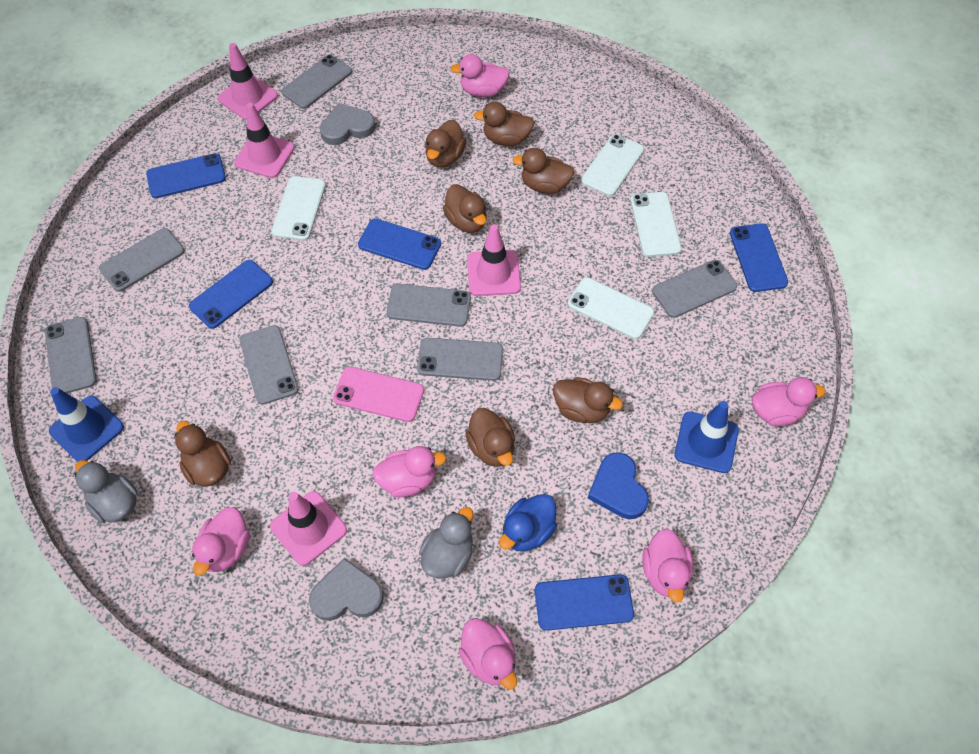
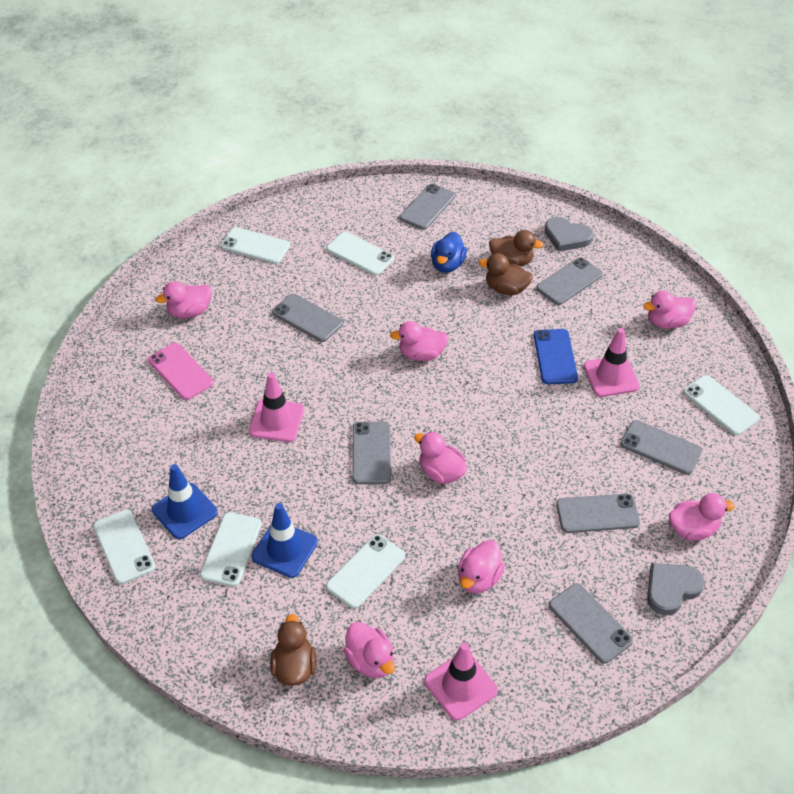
blue heart: [587,452,649,519] = 1 -> none = 0
blue phone: [146,153,226,198] [189,260,273,329] [358,218,441,270] [535,574,634,631] [730,223,788,292] = 5 -> [534,329,578,384] = 1
brown duck: [175,421,231,487] [425,120,466,167] [443,184,487,233] [465,408,515,467] [474,102,535,146] [512,148,574,194] [553,377,623,423] = 7 -> [270,614,316,686] [479,253,533,295] [489,230,544,266] = 3
grey duck: [75,460,138,523] [419,507,473,579] = 2 -> none = 0
pink duck: [192,507,250,576] [372,446,446,497] [451,54,510,97] [459,618,517,690] [642,529,693,603] [752,377,825,426] = 6 -> [156,282,212,319] [343,622,395,678] [390,321,448,361] [414,431,467,484] [458,540,505,594] [643,291,696,329] [669,493,735,541] = 7
pink traffic cone: [218,43,278,120] [234,103,295,178] [270,491,347,566] [467,224,521,296] = 4 -> [249,372,304,442] [425,643,498,721] [584,328,640,397] = 3
white phone: [271,176,326,241] [568,277,654,339] [581,134,644,196] [630,192,682,257] = 4 -> [93,510,156,584] [200,512,262,587] [221,227,290,264] [326,232,394,276] [326,534,405,609] [683,375,760,435] = 6

